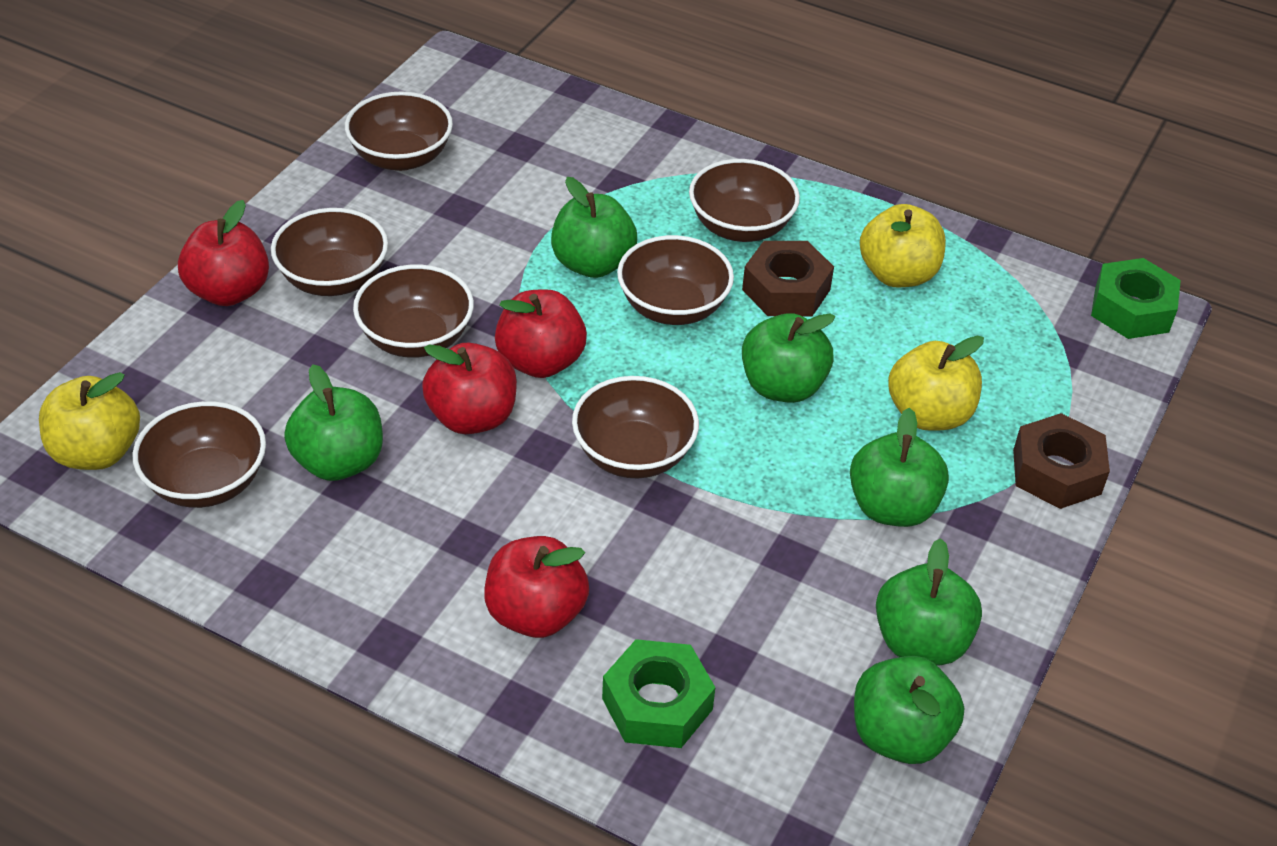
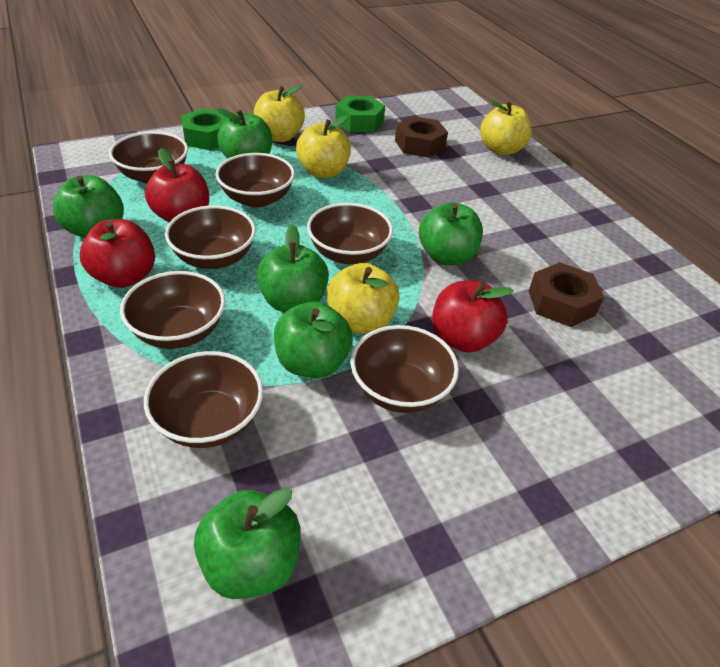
red apple: [178,200,269,306] [422,343,517,434] [484,536,589,638] [495,289,587,378] = 4 -> [80,219,155,288] [145,148,209,222] [432,280,514,353] = 3
yellow apple: [39,372,140,470] [860,204,946,287] [888,336,984,431] = 3 -> [254,85,305,142] [296,115,351,178] [326,263,400,334] [480,100,532,155] = 4

